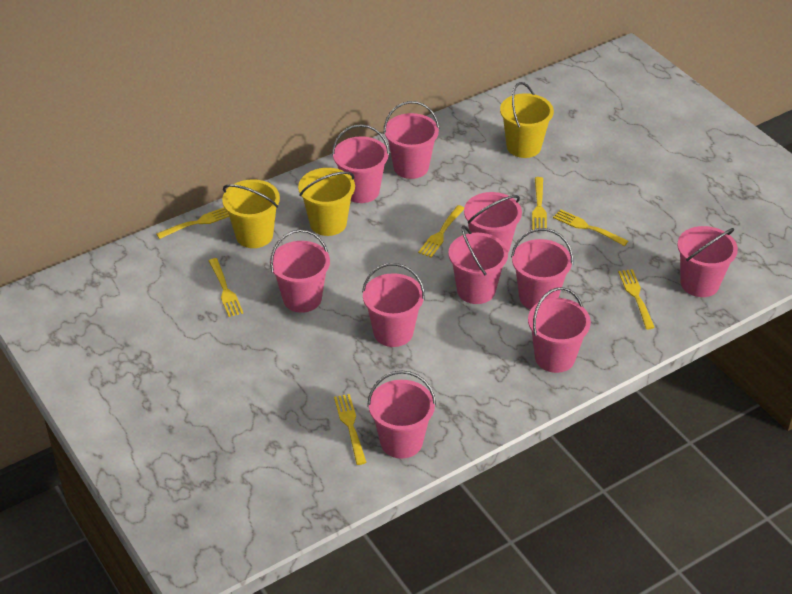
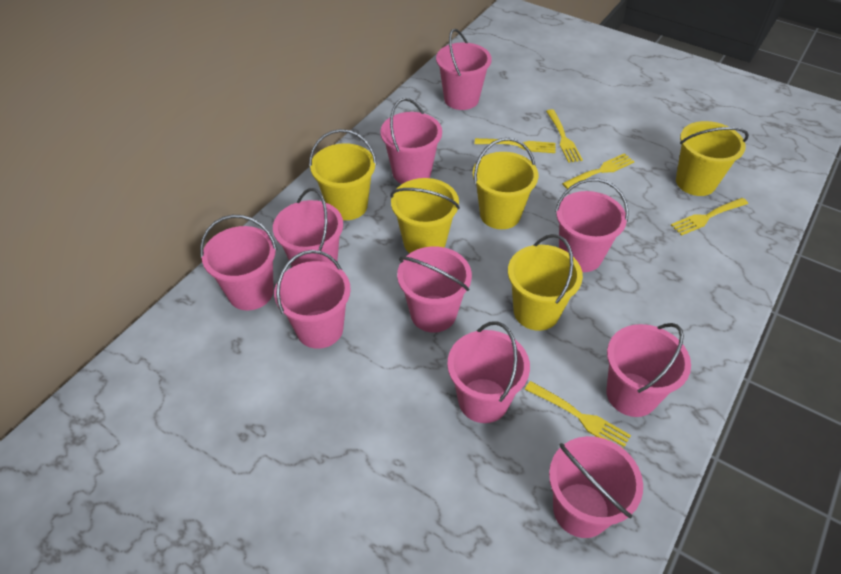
yellow bucket: [222,179,280,248] [298,168,355,236] [500,82,554,158] = 3 -> [309,129,377,220] [390,178,460,253] [473,138,538,229] [508,234,583,331] [676,121,749,196] = 5
yellow fork: [156,207,229,239] [209,258,243,317] [334,394,367,465] [418,205,464,258] [532,177,547,230] [553,209,628,246] [618,269,655,329] = 7 -> [475,138,556,153] [525,381,631,449] [546,109,583,163] [562,153,634,189] [671,198,748,236] = 5

